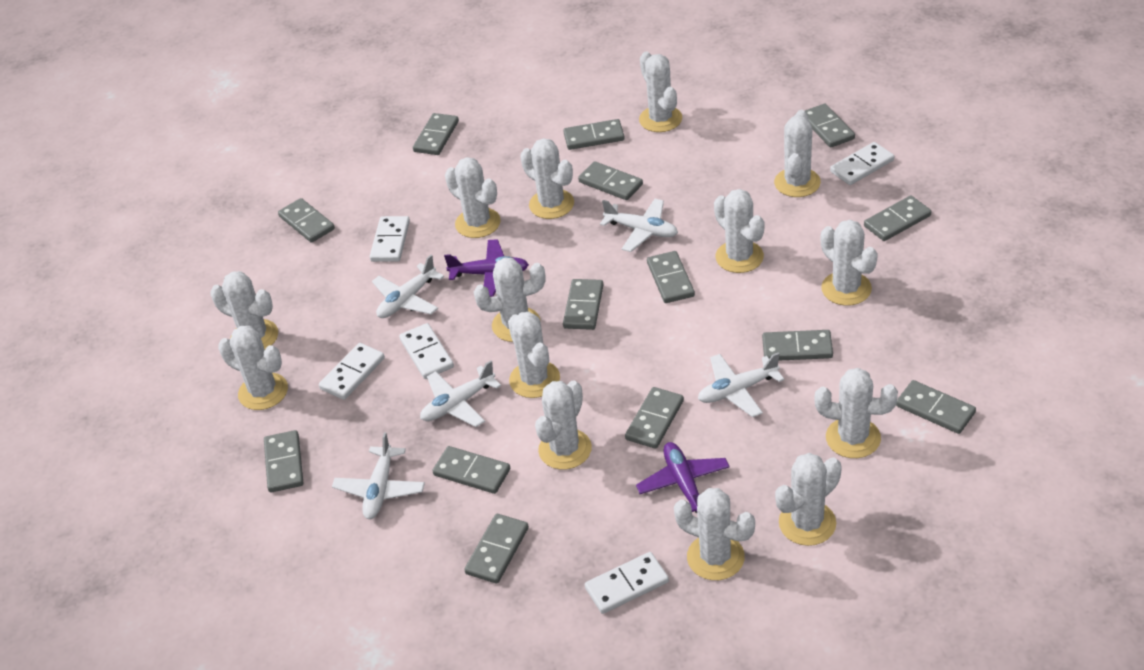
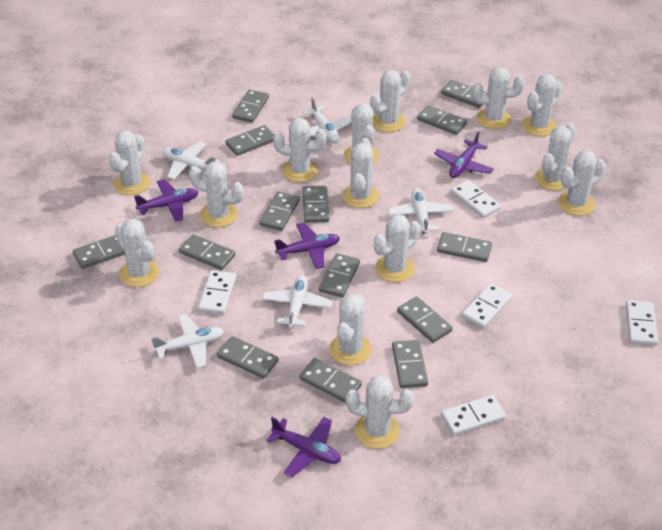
purple plane: [444,239,529,297] [636,442,730,513] = 2 -> [134,179,199,222] [266,417,341,477] [274,222,340,269] [434,131,494,178] = 4

